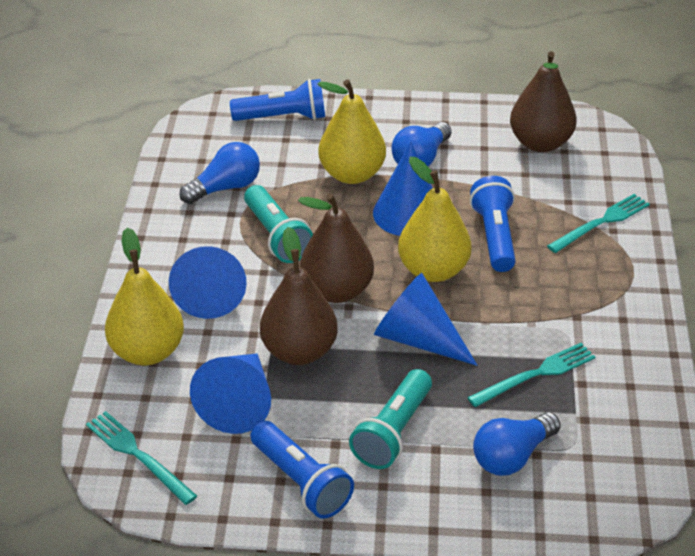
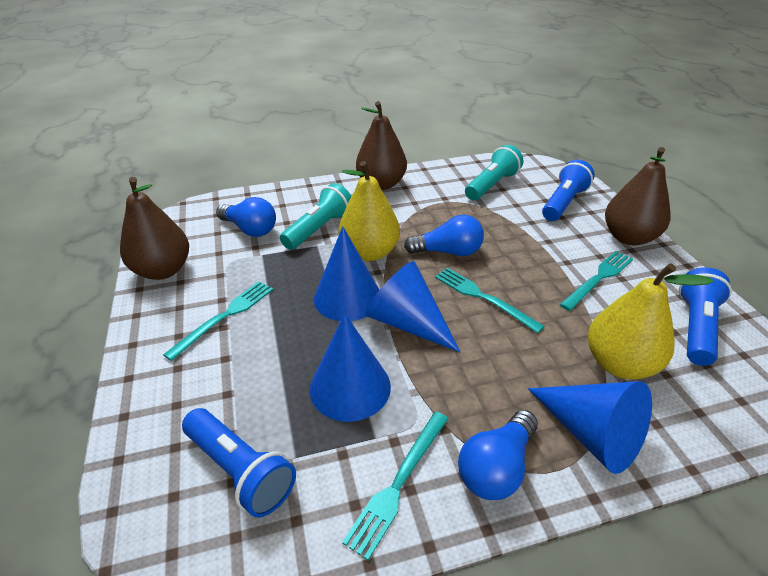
turquoise fork: [86,411,197,505] [467,343,595,407] [547,194,650,253] = 3 -> [163,281,273,361] [342,412,448,560] [435,268,545,333] [560,251,633,311] = 4
yellow pear: [105,228,184,365] [318,79,386,184] [398,157,471,282] = 3 -> [338,161,400,261] [588,263,714,379] = 2

